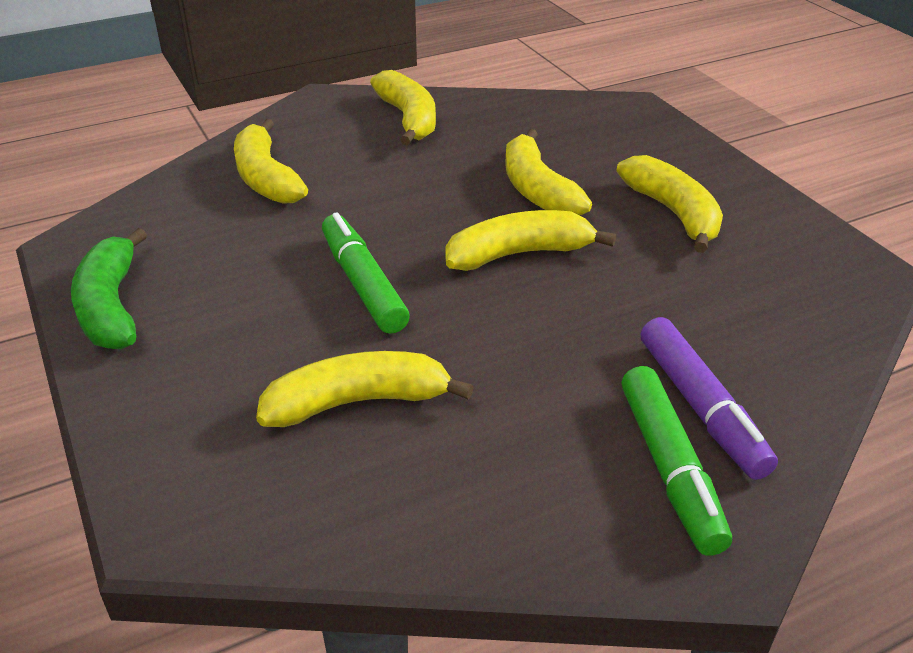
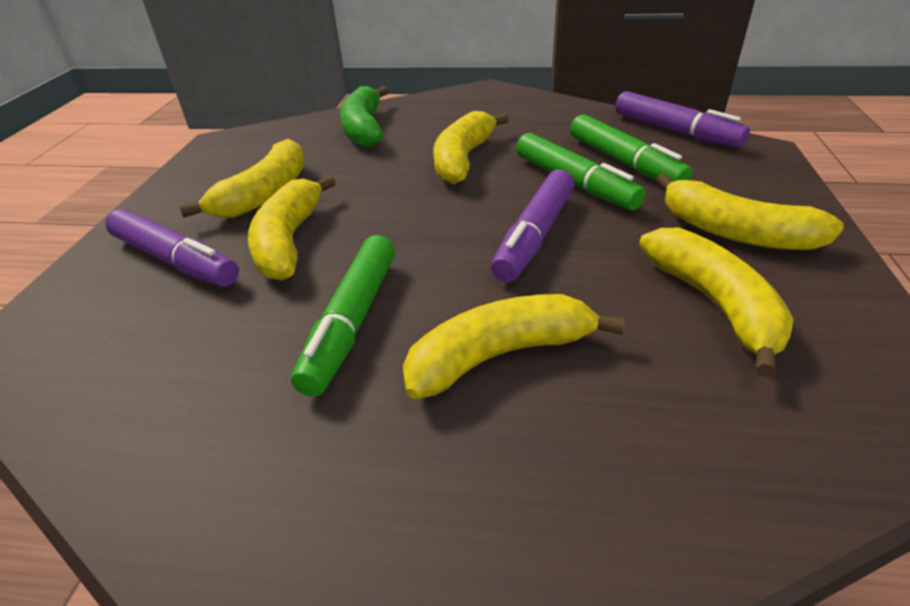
green marker: [322,212,410,334] [621,366,732,556] = 2 -> [291,235,395,396] [516,133,646,211] [570,114,693,181] = 3
purple marker: [640,317,778,480] = 1 -> [105,209,239,287] [491,169,575,282] [615,91,750,148] = 3

